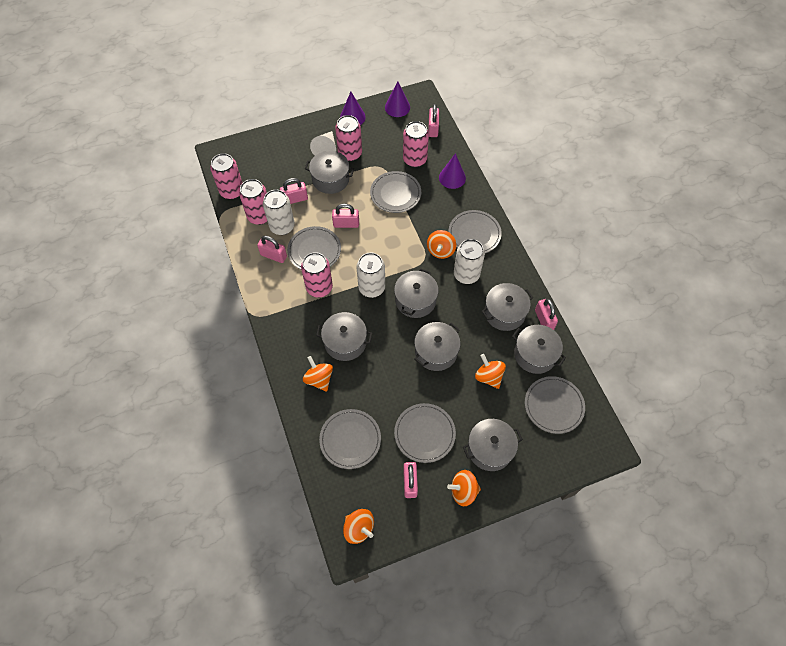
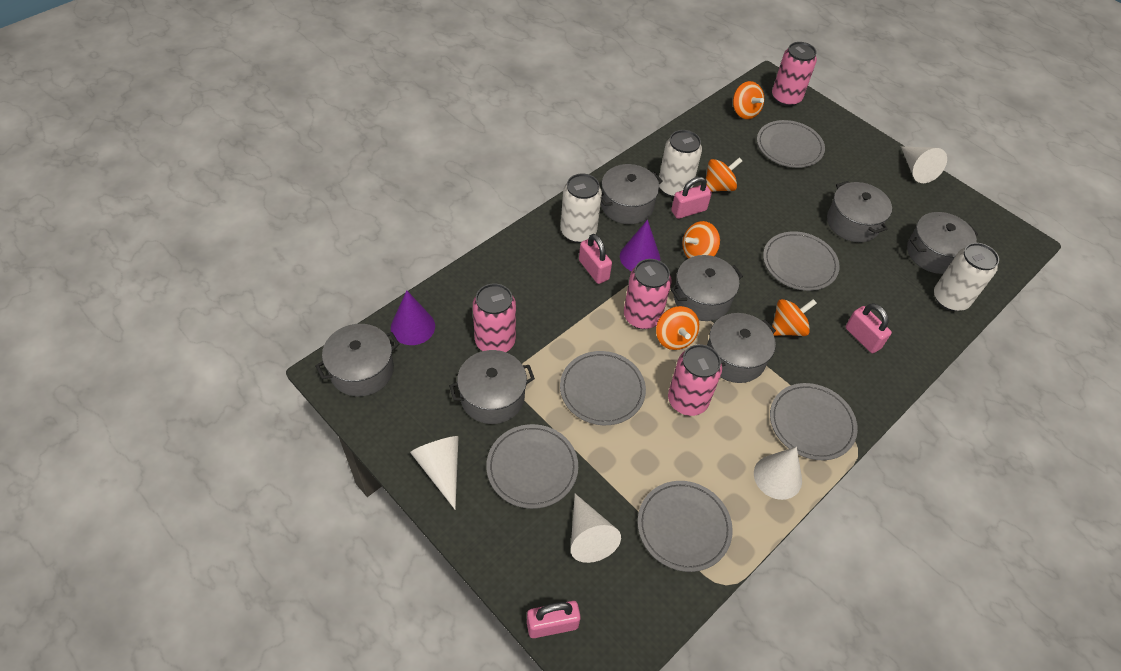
pink can: [210,153,242,199] [239,179,267,225] [301,252,333,297] [335,115,362,161] [403,121,429,167] = 5 -> [473,284,516,352] [624,259,672,329] [668,344,722,416] [772,42,817,106] = 4
pink padlock: [257,236,287,263] [280,178,308,204] [332,204,359,228] [403,462,418,498] [428,104,439,137] [535,299,558,330] = 6 -> [527,601,581,638] [579,234,612,284] [671,177,712,219] [846,303,892,353] = 4
purple cone: [340,92,366,125] [385,81,410,117] [439,153,466,189] = 3 -> [391,290,435,345] [620,220,660,271] = 2
white cone: [310,131,336,156] = 1 -> [410,436,458,510] [571,494,621,563] [754,447,802,500] [901,146,947,183] = 4

